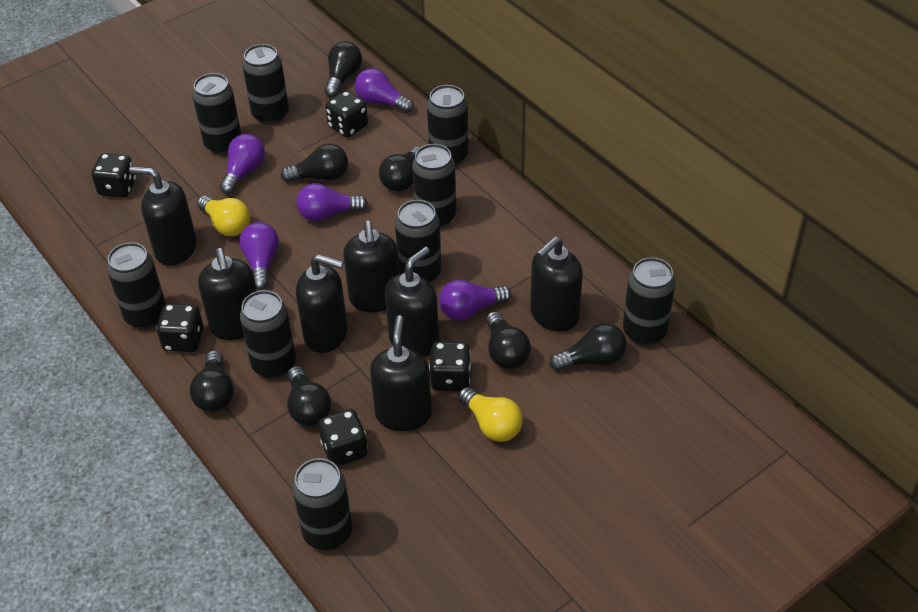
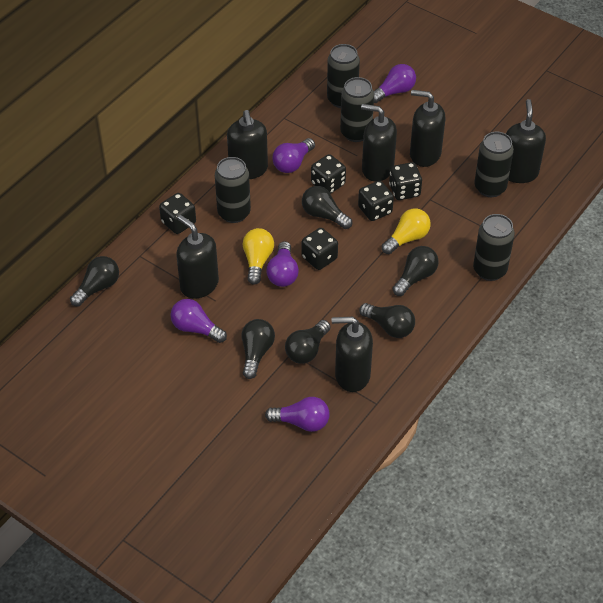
black can: [107,242,166,329] [193,73,241,155] [240,290,296,379] [242,44,289,125] [292,458,352,550] [395,200,442,283] [412,144,456,228] [427,85,469,166] [623,257,676,346] = 9 -> [215,157,251,223] [327,44,360,108] [340,77,374,142] [473,214,515,281] [474,132,514,197] = 5
black light bulb: [190,350,234,412] [281,144,348,183] [287,366,331,426] [324,41,362,97] [379,146,421,192] [486,311,531,369] [550,323,627,371] = 7 -> [70,256,119,307] [242,319,275,379] [285,320,331,364] [302,186,352,229] [359,303,415,338] [393,246,439,296] = 6
black soap dispenser: [129,166,197,266] [198,248,257,340] [296,254,347,353] [343,221,400,312] [370,315,432,431] [385,247,439,357] [530,236,583,332] = 7 -> [176,215,219,299] [227,110,268,179] [332,317,373,392] [361,104,397,182] [410,90,445,167] [506,99,546,183] = 6

